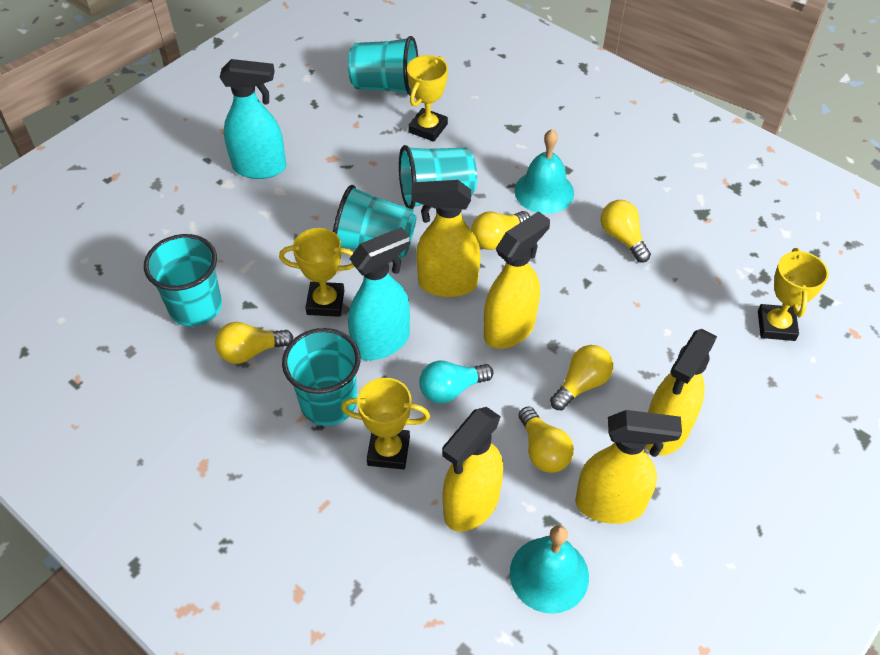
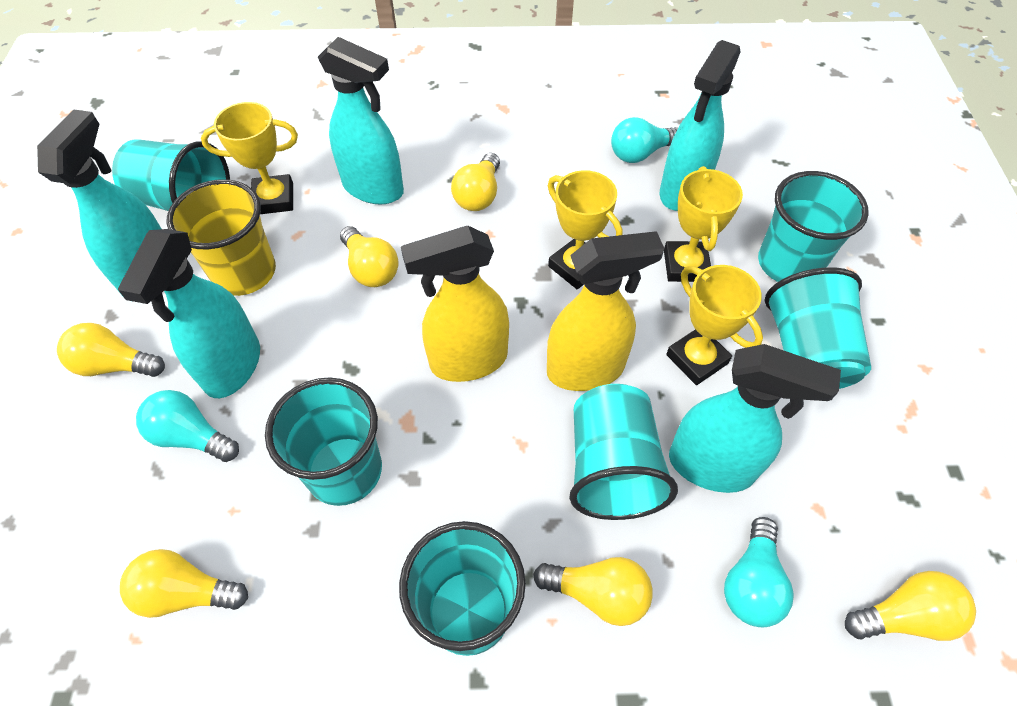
turquoise bell: [510,525,589,614] [514,129,574,214] = 2 -> none = 0
turquoise cup: [144,234,222,327] [282,328,361,426] [333,185,417,259] [348,36,418,96] [399,145,477,209] = 5 -> [112,139,230,211] [265,377,382,506] [399,521,526,656] [569,384,678,520] [758,171,869,282] [765,267,871,389] = 6
turquoise light bulb: [419,361,493,404] = 1 -> [136,390,239,462] [611,117,678,163] [724,517,794,627] = 3
turquoise spray bottle: [220,59,286,179] [348,227,410,360] = 2 -> [37,110,161,294] [118,229,260,398] [318,37,404,205] [660,40,741,211] [669,344,841,493] = 5
yellow cup: none = 0 -> [166,179,276,296] = 1
yellow light bulb: [215,322,294,364] [471,211,530,250] [519,406,574,473] [550,345,613,410] [601,200,651,263] = 5 -> [57,323,165,377] [120,549,248,618] [340,226,399,287] [451,153,500,211] [533,557,653,626] [845,571,976,641] = 6
yellow spray bottle: [411,180,480,297] [442,407,503,532] [484,211,550,349] [575,410,682,524] [645,329,717,456] = 5 -> [401,226,509,382] [547,231,664,391] = 2

